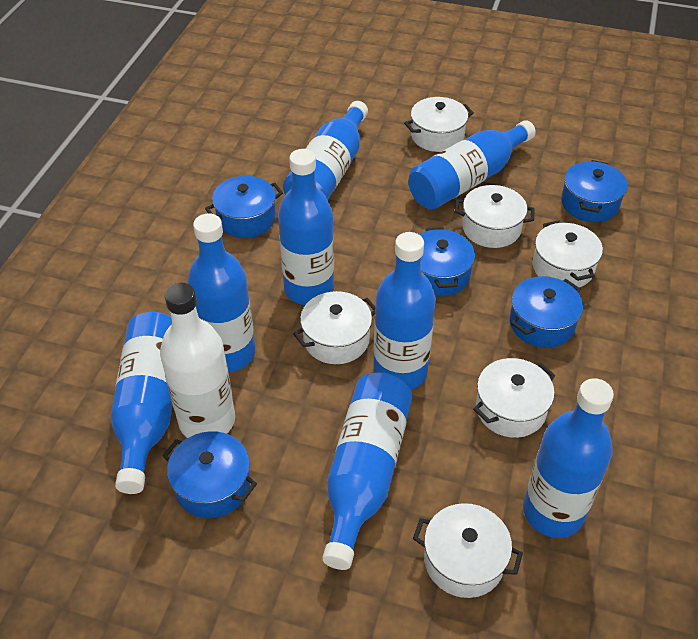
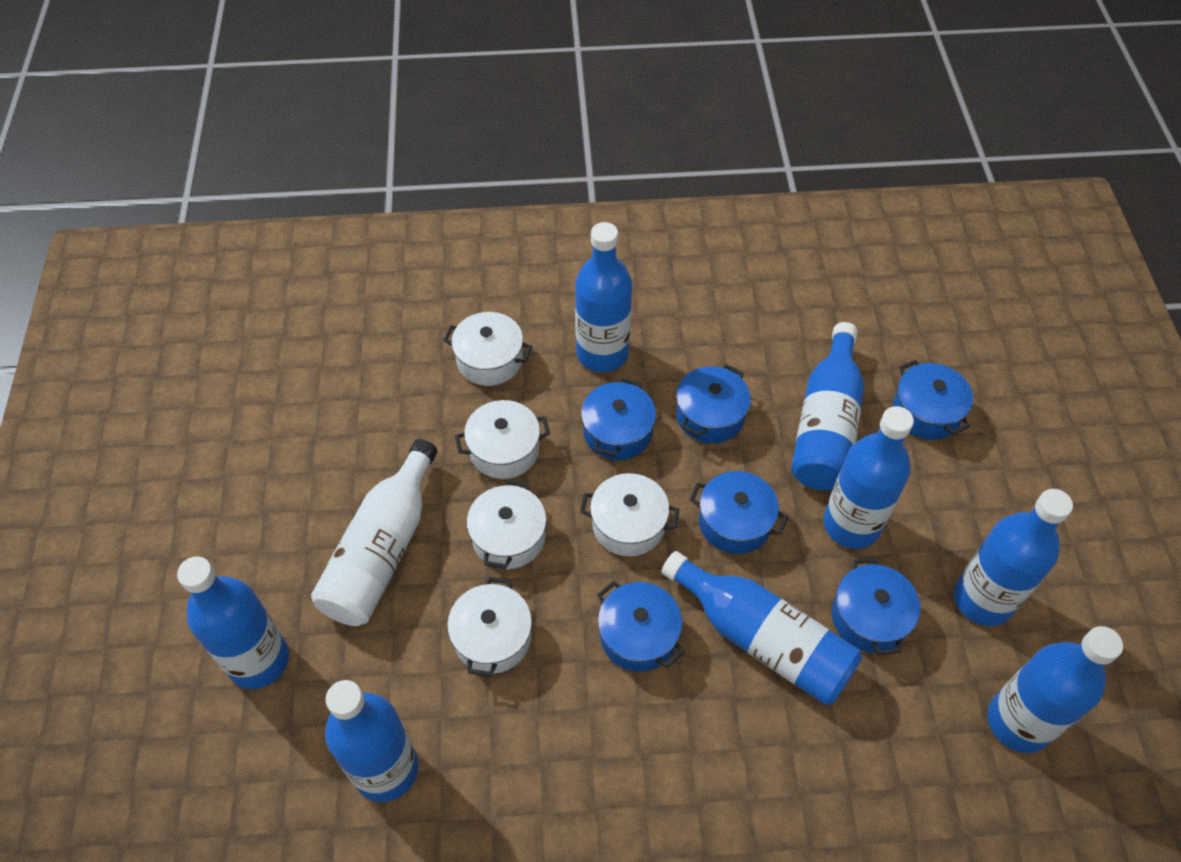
blue pot: [162,431,257,518] [205,176,283,238] [419,227,475,296] [510,276,583,348] [561,160,628,222] = 5 -> [581,378,656,460] [597,581,684,672] [676,364,751,443] [689,471,788,554] [832,558,920,655] [893,360,973,440] = 6
white pot: [293,291,375,364] [404,97,474,152] [413,503,523,598] [455,185,535,248] [473,358,555,438] [533,220,603,287] = 6 -> [443,312,533,386] [447,577,532,677] [455,400,550,479] [467,479,547,569] [580,473,679,556] = 5

